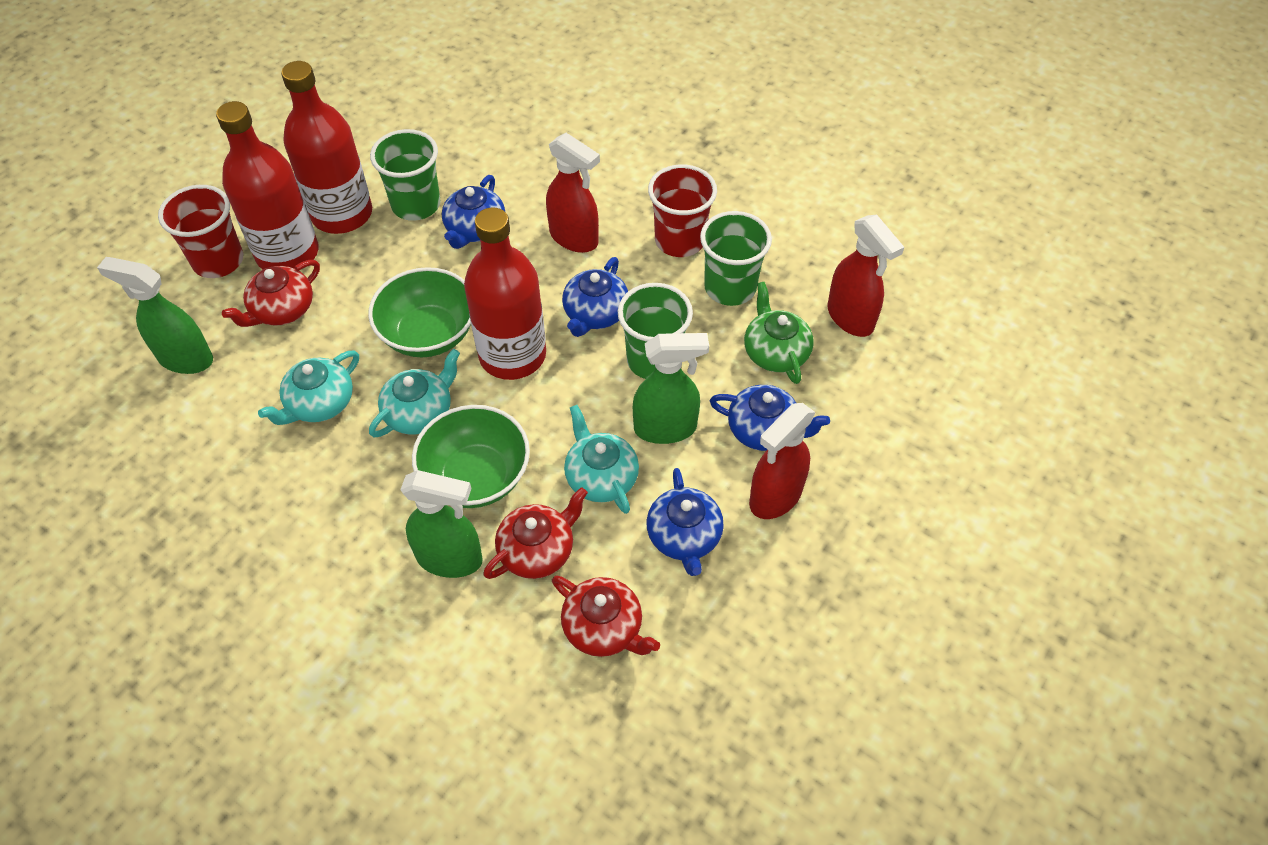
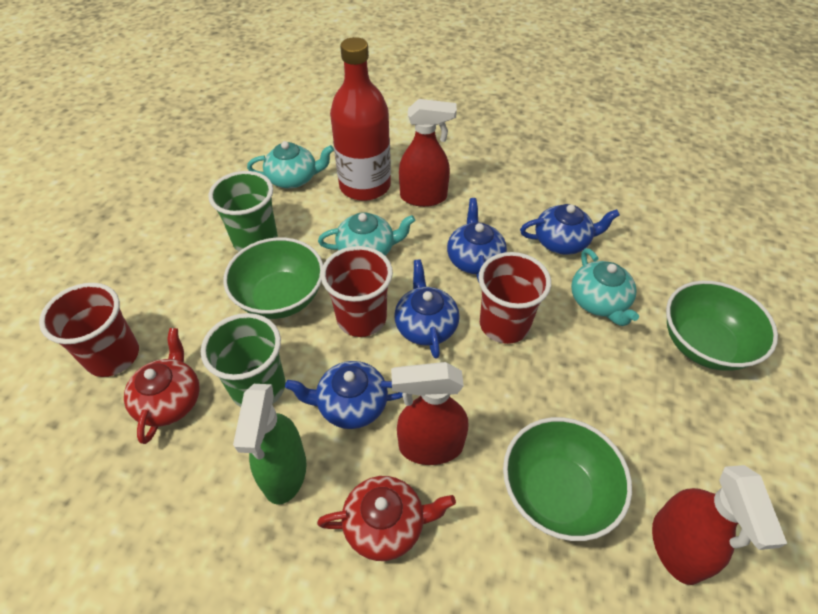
green bowl: [368,267,471,357] [412,405,530,508] = 2 -> [223,237,323,319] [503,417,632,541] [666,281,778,371] = 3
green cup: [370,129,441,221] [618,283,693,379] [700,211,772,306] = 3 -> [201,313,285,407] [209,171,278,251] = 2
green spray bottle: [97,257,213,374] [400,470,483,578] [633,333,709,444] = 3 -> [233,384,306,505] = 1
green teapot: [744,282,814,384] = 1 -> none = 0
red bottle: [216,101,319,269] [281,61,372,234] [464,207,546,380] = 3 -> [330,37,391,201] = 1
red cup: [158,185,243,278] [648,164,717,257] = 2 -> [39,283,139,377] [321,246,393,337] [478,252,551,344] = 3
red teapot: [222,260,320,327] [483,487,588,579] [552,575,660,657] = 3 -> [124,328,200,444] [317,476,456,561] = 2

